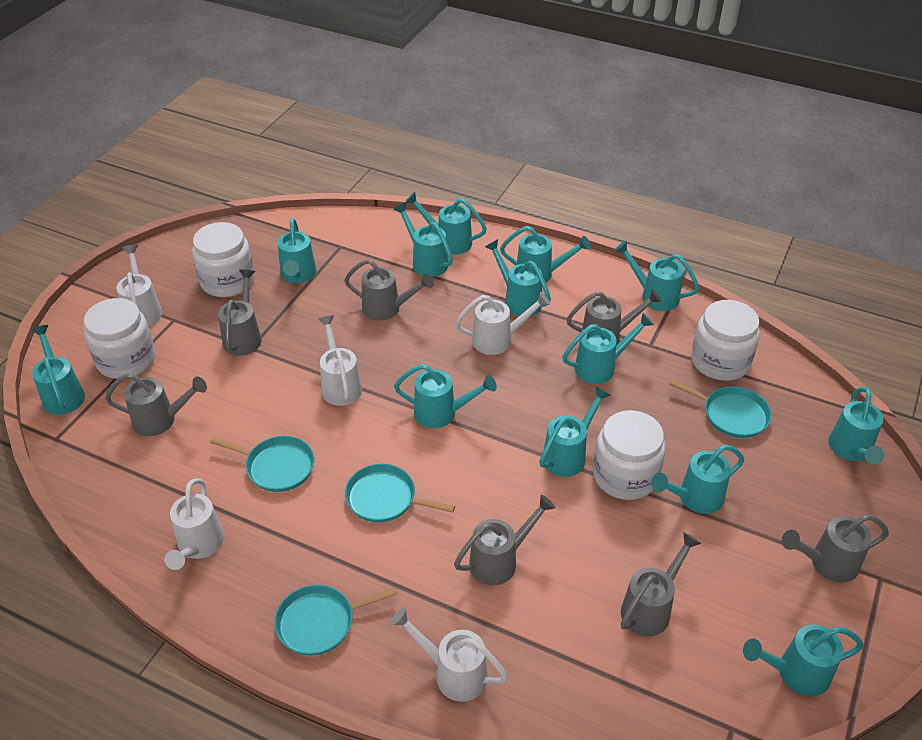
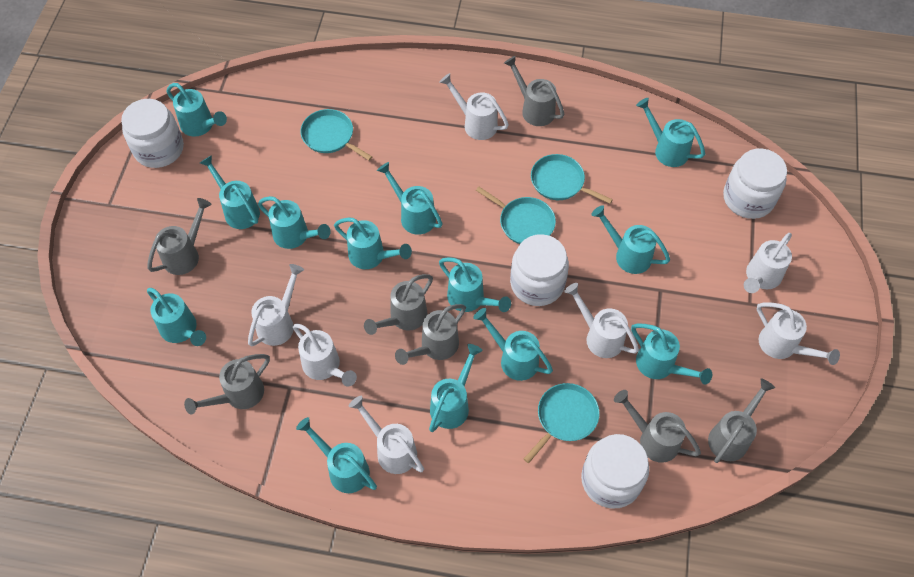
white watering can: [116,245,162,327] [164,478,224,570] [318,315,362,406] [390,607,508,702] [455,292,550,355] = 5 -> [248,264,304,347] [293,324,357,387] [349,396,424,474] [439,73,509,140] [564,283,639,358] [744,233,792,293] [757,302,840,365] = 7

